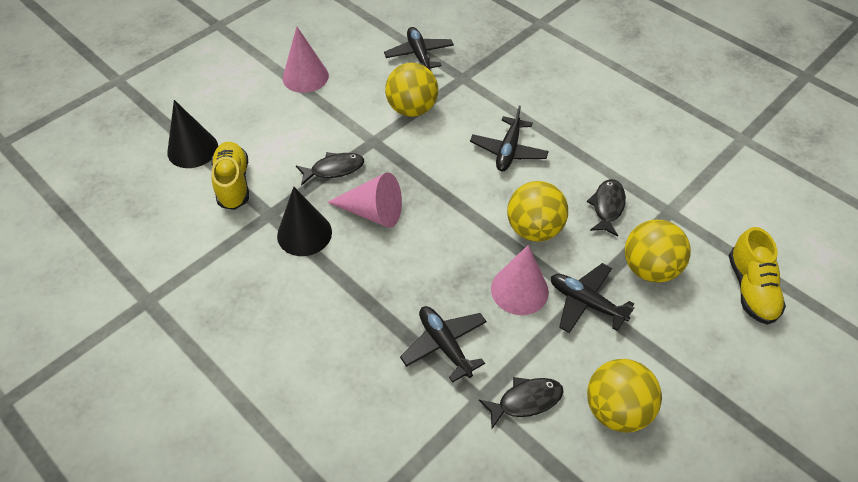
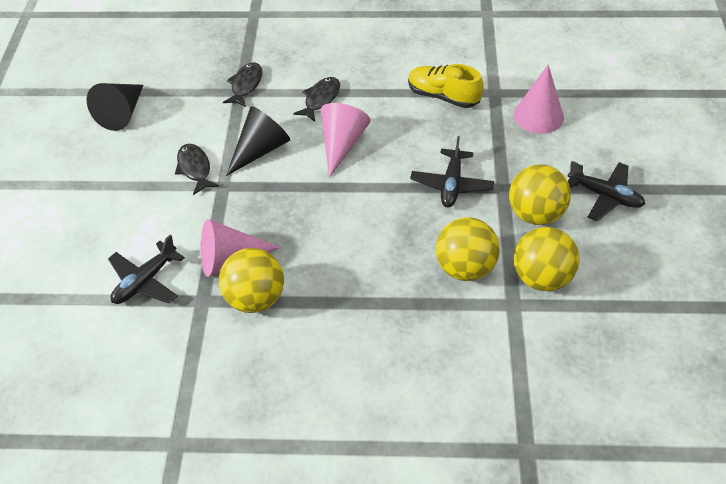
black plane: [384,27,454,71] [400,306,487,383] [470,106,549,171] [551,263,634,333] = 4 -> [108,235,185,304] [410,136,494,207] [568,161,645,221] = 3
yellow shoe: [211,142,249,210] [729,227,786,325] = 2 -> [408,64,484,108] = 1

